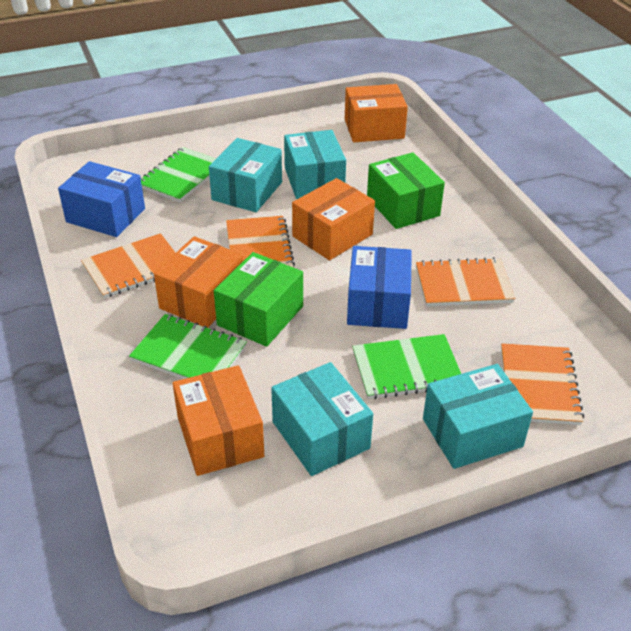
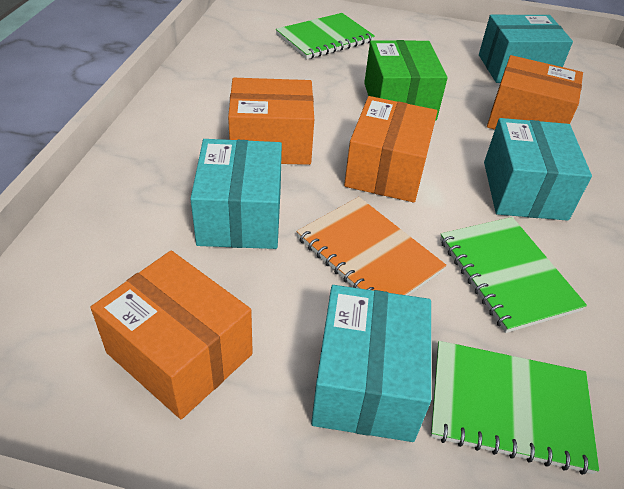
blue box: [58,161,145,237] [347,246,412,329] = 2 -> none = 0
green box: [214,252,303,347] [367,152,445,229] = 2 -> [364,40,448,121] = 1
orange notebook: [81,233,176,298] [226,216,295,267] [416,257,515,307] [501,343,584,425] = 4 -> [297,197,447,296] = 1

